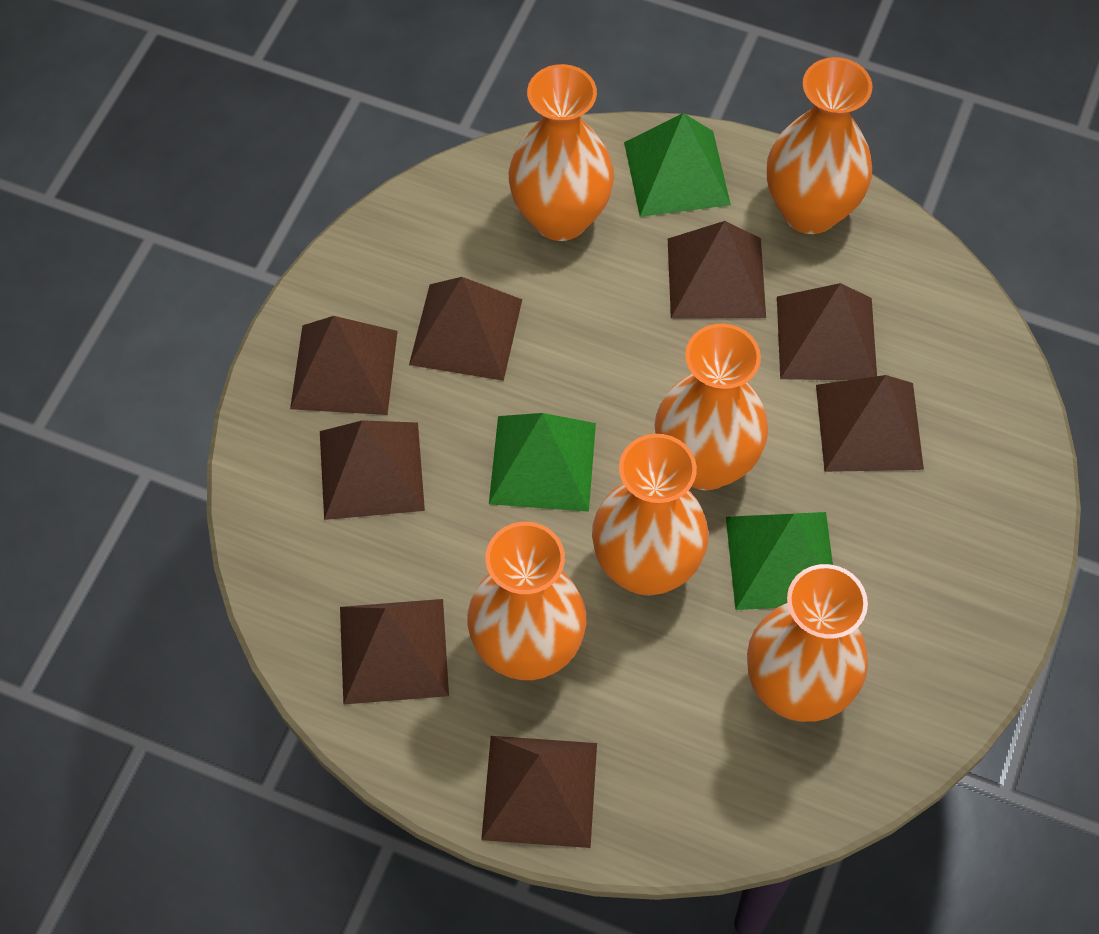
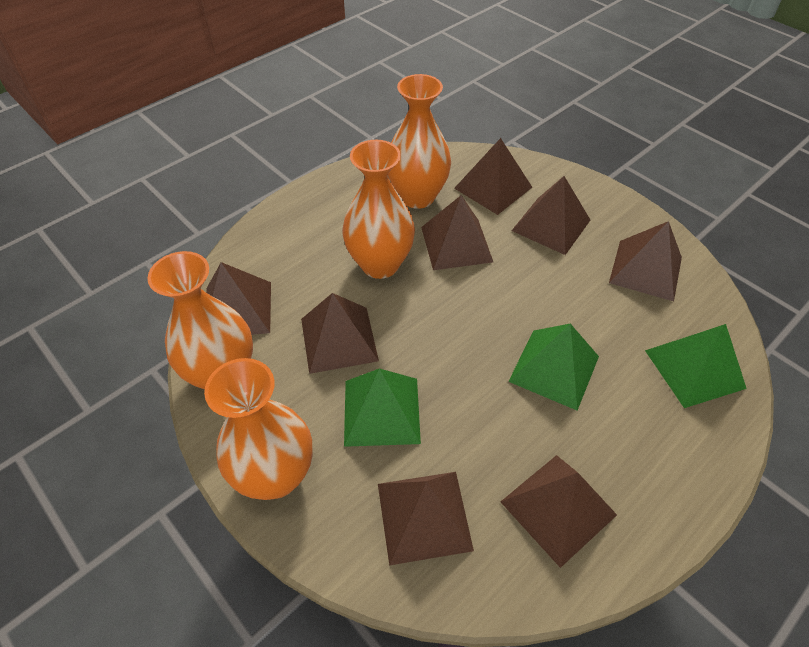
orange vase: [467,522,586,680] [509,64,614,241] [592,434,709,595] [655,323,768,490] [747,564,868,722] [767,57,872,234] = 6 -> [147,251,253,390] [204,358,312,500] [342,140,415,279] [388,74,451,209] = 4

